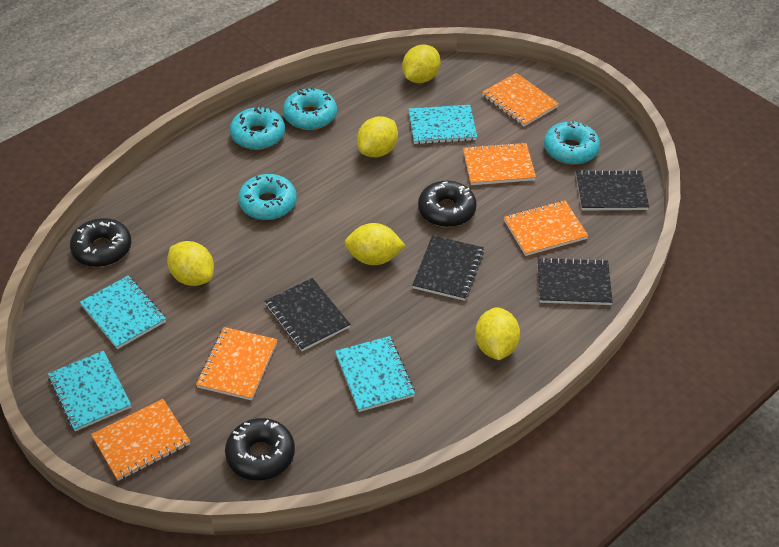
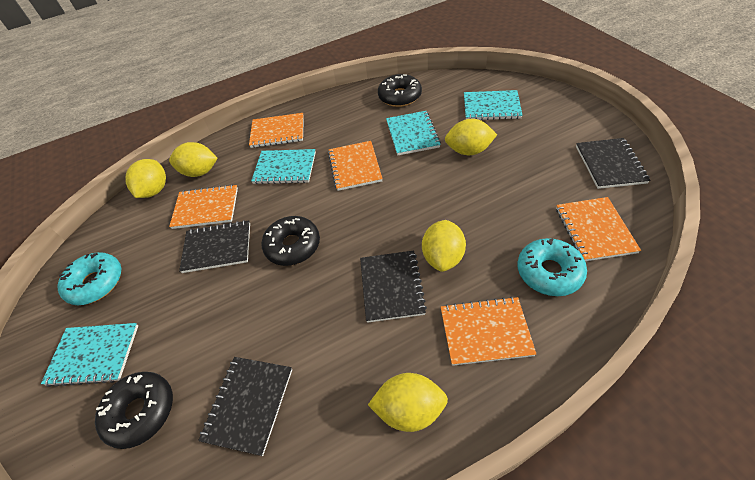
turquoise donut: [230,106,285,150] [238,174,297,220] [283,88,337,130] [544,120,600,165] = 4 -> [57,252,121,305] [517,238,587,296] = 2

